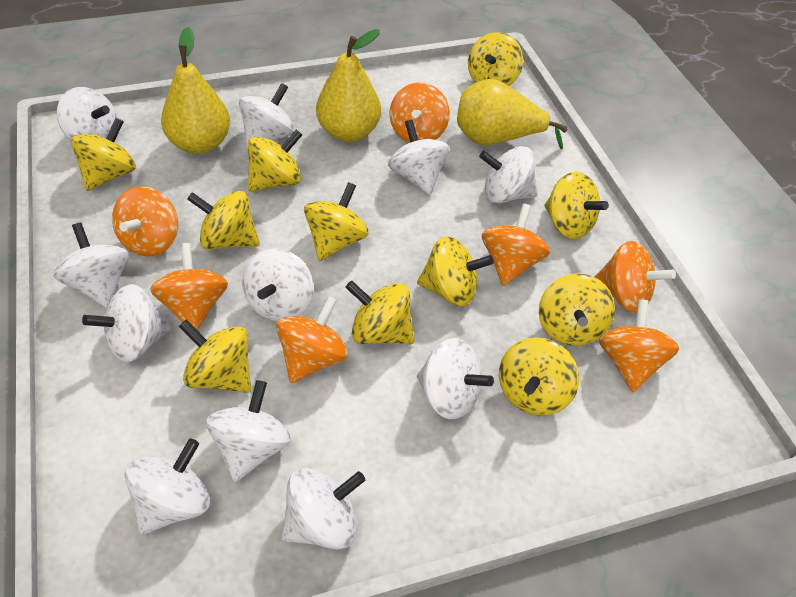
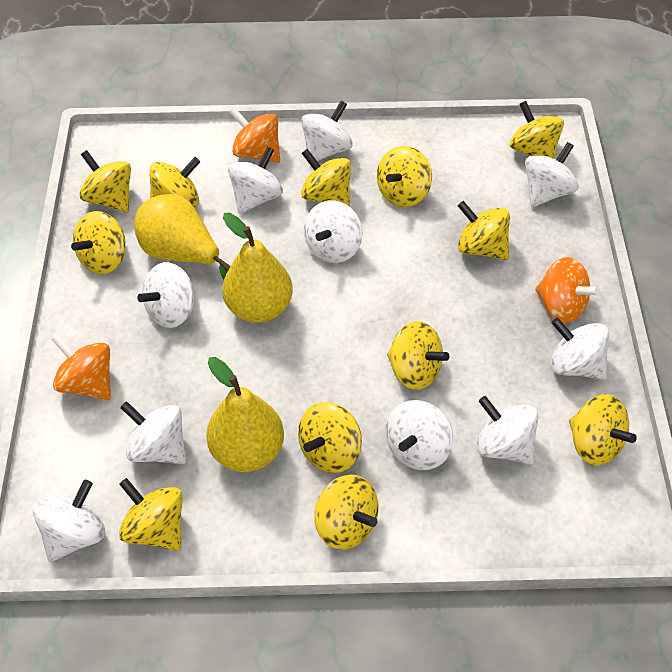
orange spinning top: [112,186,178,257] [150,243,228,330] [276,296,348,383] [389,83,450,143] [482,203,550,286] [595,241,676,313] [599,299,679,392] = 7 -> [52,334,111,400] [229,107,280,163] [535,257,600,323] = 3
white spinning top: [53,223,129,308] [57,87,117,141] [82,284,172,363] [125,438,210,535] [206,380,291,482] [239,83,294,149] [242,248,313,321] [281,468,365,550] [388,120,449,195] [417,338,494,419] [479,146,538,203] = 11 -> [33,480,105,562] [120,401,187,464] [137,262,196,328] [228,146,283,214] [301,101,353,161] [304,200,362,263] [386,400,453,470] [476,396,538,465] [525,142,579,207] [551,318,609,380] = 10
yellow spinning top: [71,118,136,191] [179,319,251,393] [187,191,260,250] [248,130,302,192] [304,182,368,261] [345,281,414,344] [417,236,494,307] [468,32,523,86] [499,337,579,416] [539,274,615,346] [544,172,609,239] = 11 -> [71,211,126,274] [79,150,131,213] [119,478,183,551] [150,157,200,207] [298,402,362,473] [301,149,351,207] [314,474,378,550] [377,146,432,207] [387,321,449,390] [458,201,510,260] [509,101,564,159] [569,394,637,465] = 12

